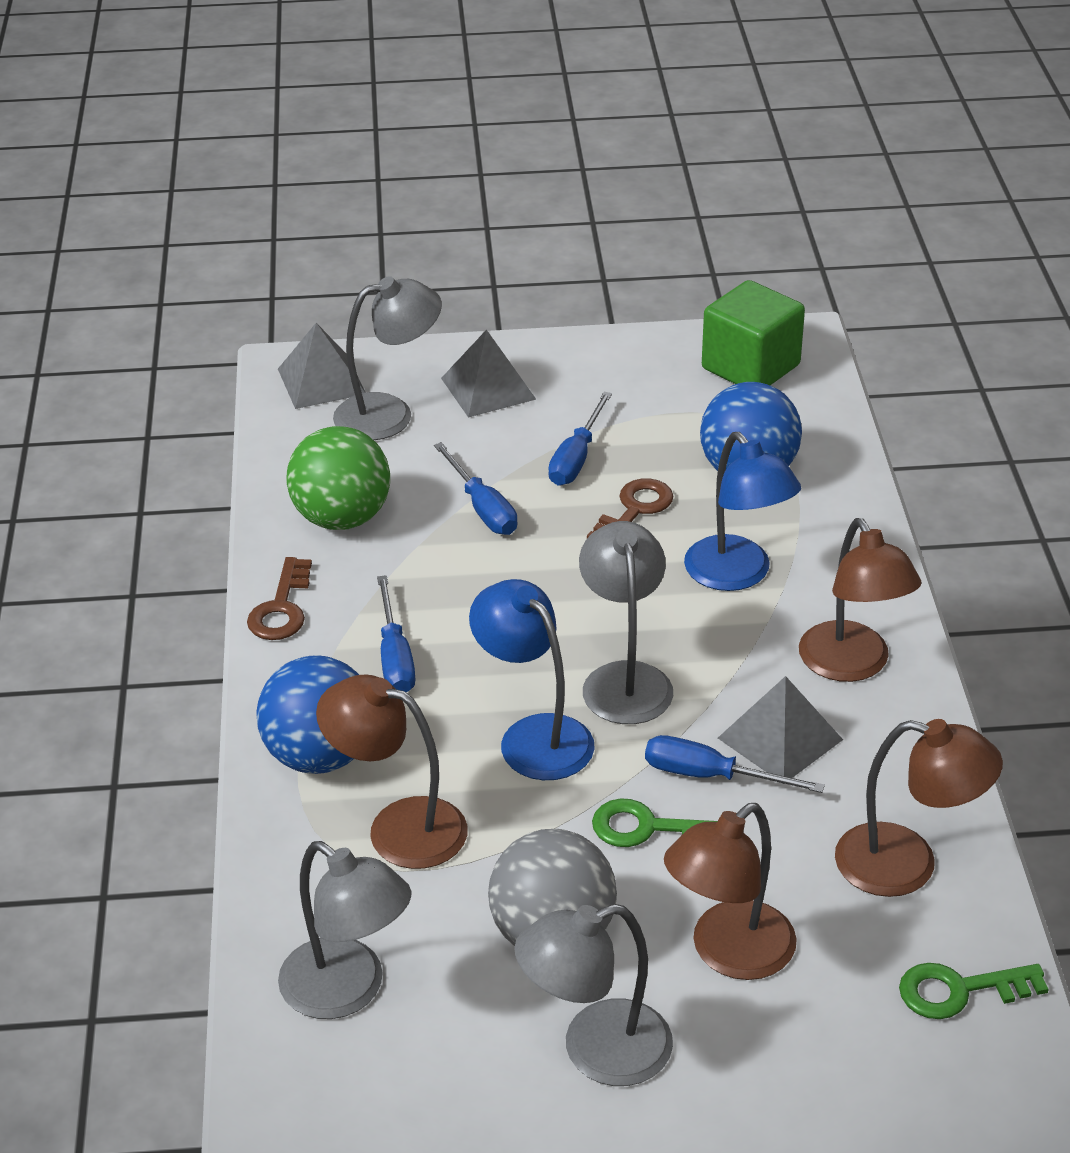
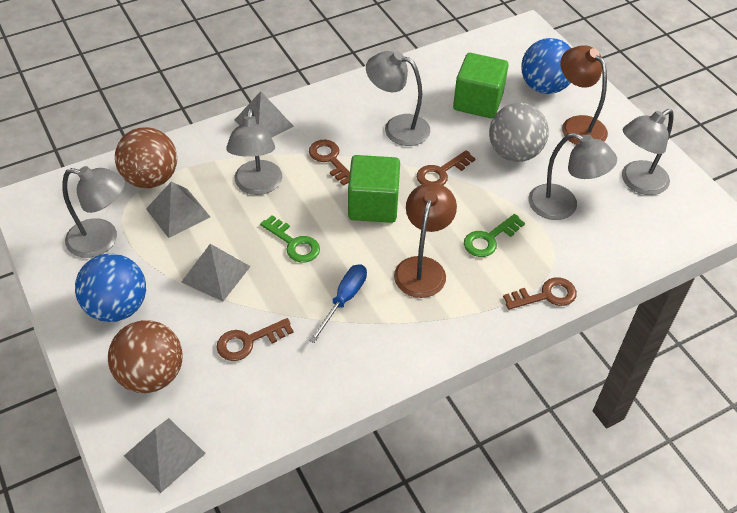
blue lamp: [469,579,595,780] [684,432,801,591] = 2 -> none = 0
blue screwdriver: [377,575,415,692] [434,442,517,535] [548,392,612,486] [645,735,825,793] = 4 -> [309,264,367,343] = 1
brown ball: none = 0 -> [108,320,183,393] [115,127,177,188] = 2
brown key: [247,557,312,640] [587,478,673,538] = 2 -> [217,318,294,361] [309,139,350,186] [417,150,476,185] [503,277,577,310] = 4
brown lamp: [316,674,468,869] [664,803,797,980] [799,518,921,682] [835,719,1003,897] = 4 -> [394,183,457,298] [560,45,608,145] = 2
green ball: [286,426,390,530] = 1 -> none = 0
green cube: [702,280,805,385] = 1 -> [348,155,400,223] [453,53,509,118] = 2
grey lamp: [278,841,411,1019] [333,276,442,440] [514,904,673,1086] [579,521,673,724] = 4 -> [62,166,125,258] [226,108,282,195] [366,51,430,146] [528,133,617,220] [622,109,674,195] = 5
grey pyramid: [278,323,366,409] [441,329,536,417] [718,676,843,784] = 3 -> [124,418,206,493] [146,182,210,238] [182,244,251,301] [234,91,294,138] = 4

